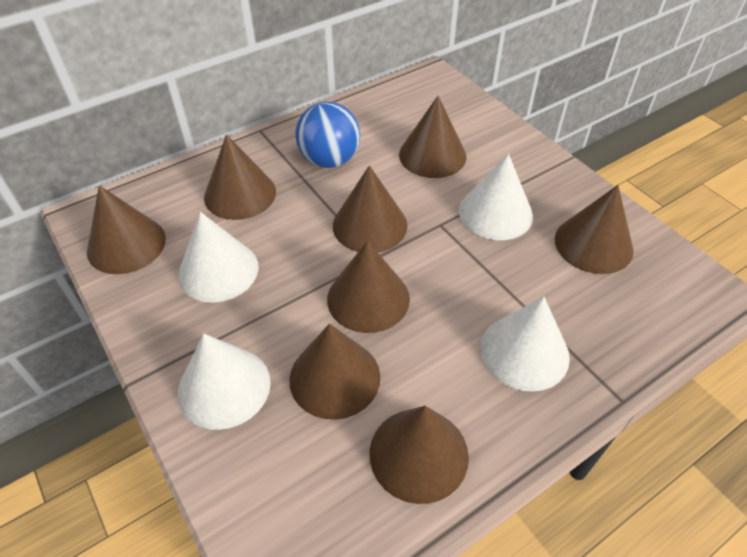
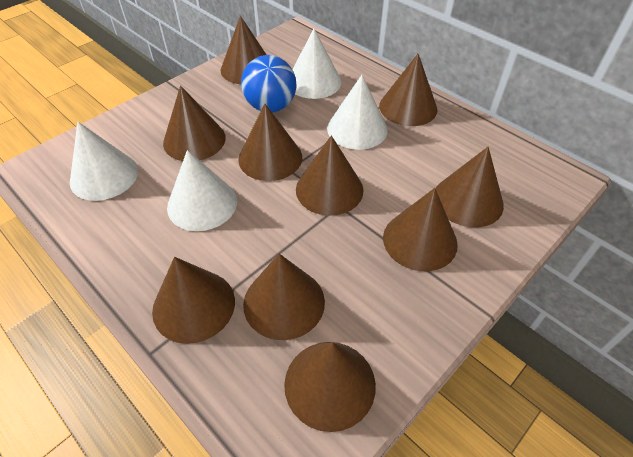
brown cone: [87,185,166,274] [204,134,276,220] [289,324,380,420] [327,241,410,333] [333,165,407,252] [369,406,469,504] [399,96,466,178] [555,185,634,274] = 8 -> [152,257,235,344] [163,86,226,161] [221,16,267,84] [238,104,302,181] [243,254,325,340] [284,342,376,432] [296,135,364,216] [379,54,438,126] [383,188,458,271] [435,147,504,227] = 10

